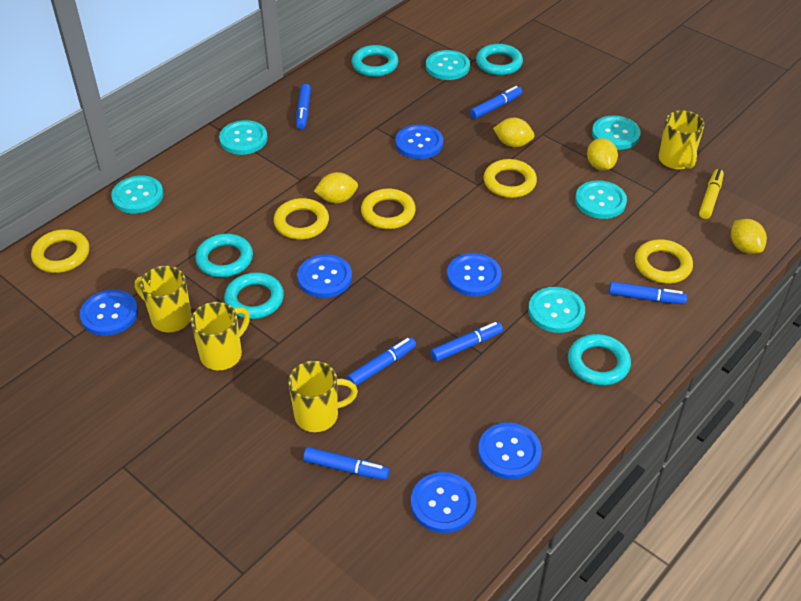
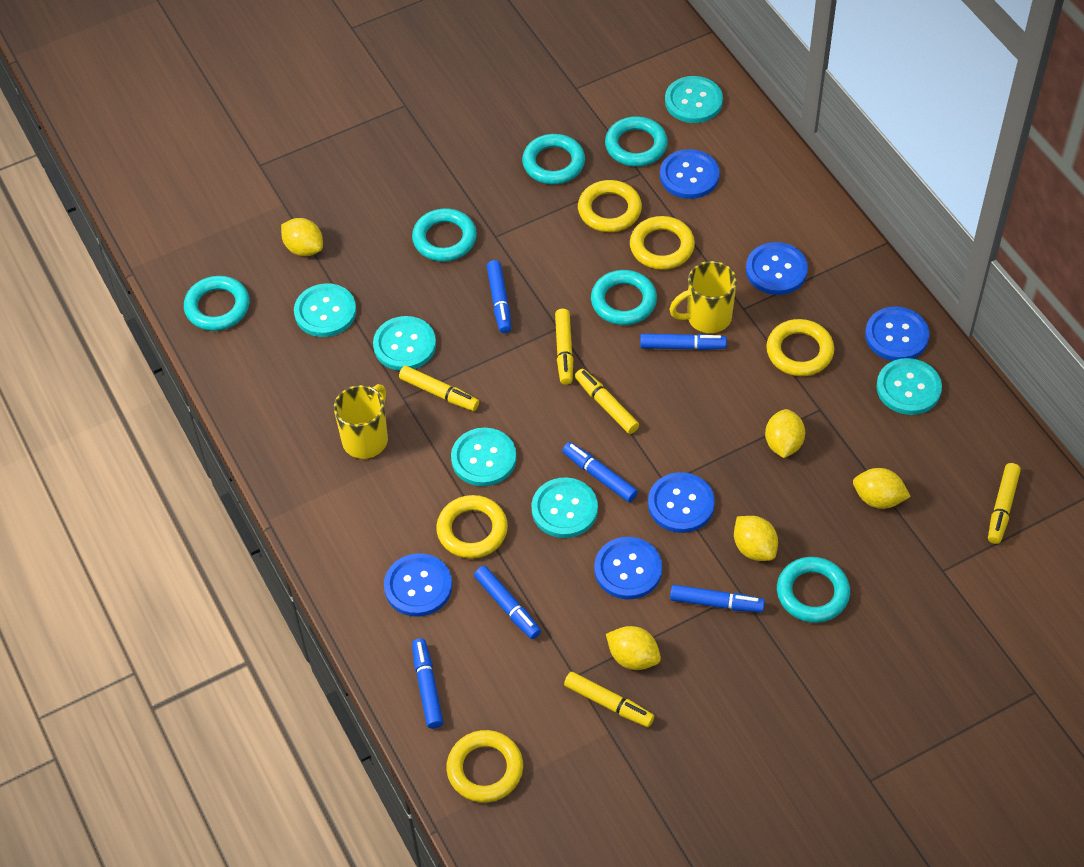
turquoise ring: [195,234,253,277] [224,272,284,319] [351,45,399,77] [476,44,523,75] [568,334,631,386] = 5 -> [184,276,249,331] [412,208,477,262] [522,134,585,184] [591,270,657,325] [605,116,668,167] [777,557,850,623] = 6
yellow lemon: [314,172,358,203] [493,118,535,147] [587,138,618,171] [731,219,767,254] = 4 -> [281,218,323,256] [606,626,661,670] [734,516,778,561] [765,409,805,458] [853,468,911,509] = 5
yellow marker: [699,169,724,219] = 1 -> [399,366,479,411] [555,309,573,385] [564,672,654,727] [575,369,639,434] [988,463,1021,544] = 5
yellow mug: [135,266,192,332] [191,302,250,370] [288,361,358,432] [659,110,705,170] = 4 -> [334,384,388,459] [669,261,737,333] = 2

